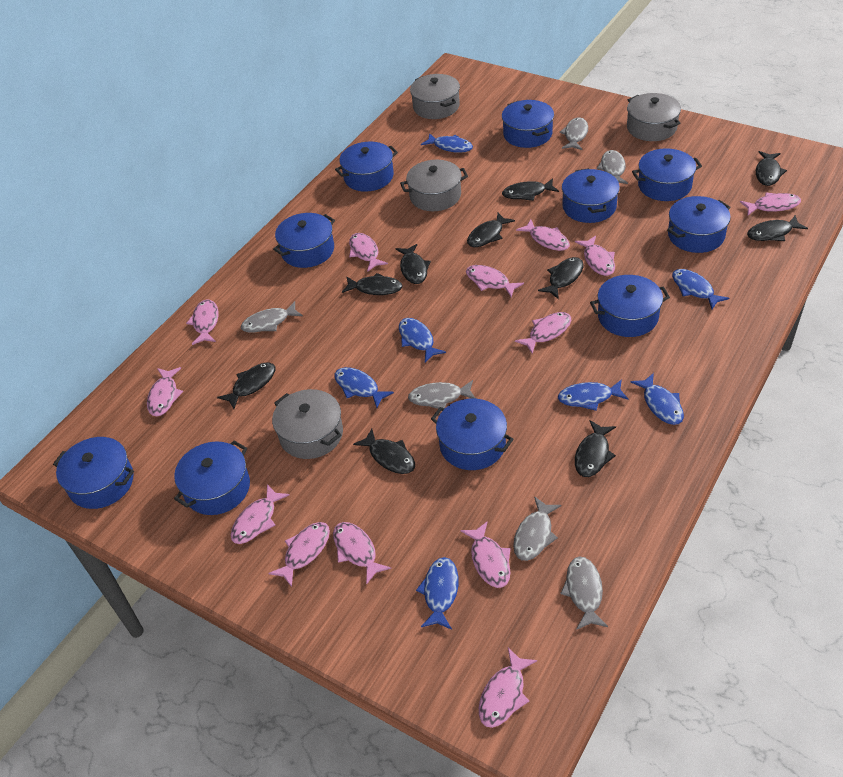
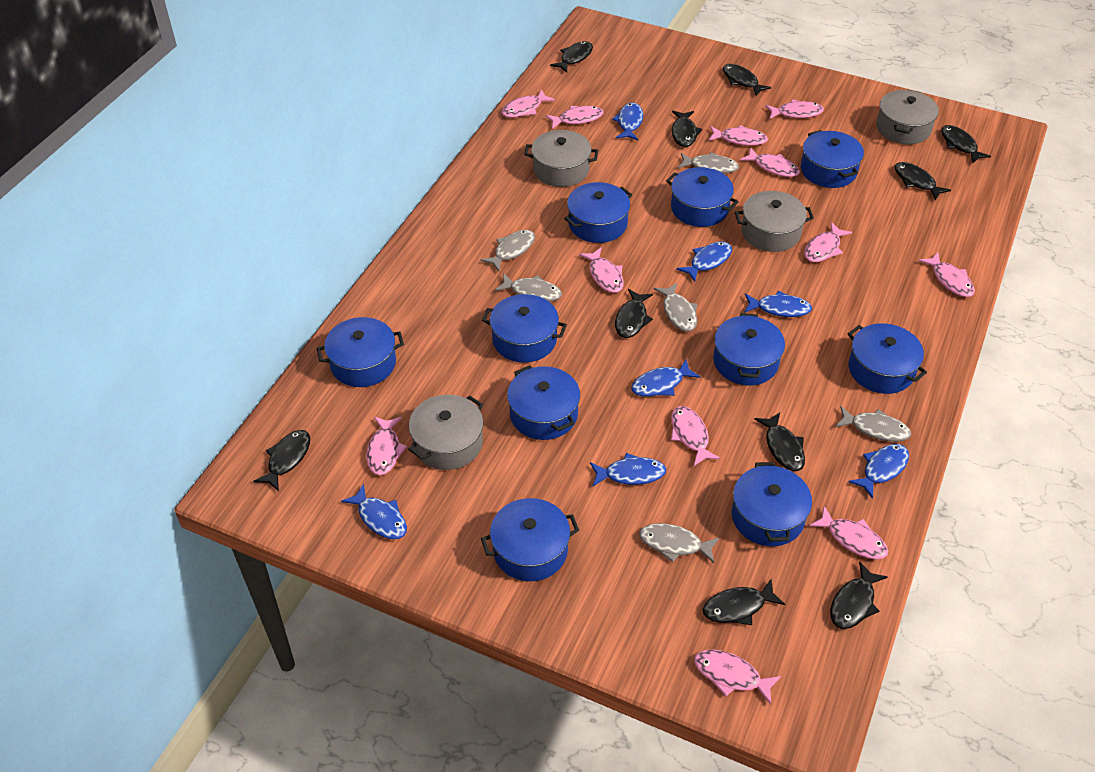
pink fish: [147,367,183,416] [186,299,219,345] [231,484,290,544] [268,522,330,587] [333,522,391,585] [349,233,388,272] [460,521,511,588] [466,265,524,297] [479,648,537,728] [515,312,571,354] [516,219,570,251] [575,236,615,276] [740,192,801,215] = 13 -> [366,417,407,475] [502,89,555,118] [545,106,604,129] [579,247,624,293] [671,406,720,466] [694,650,781,705] [708,125,768,146] [740,147,800,177] [765,99,824,119] [804,222,852,262] [809,506,888,559] [918,253,975,297] = 12

